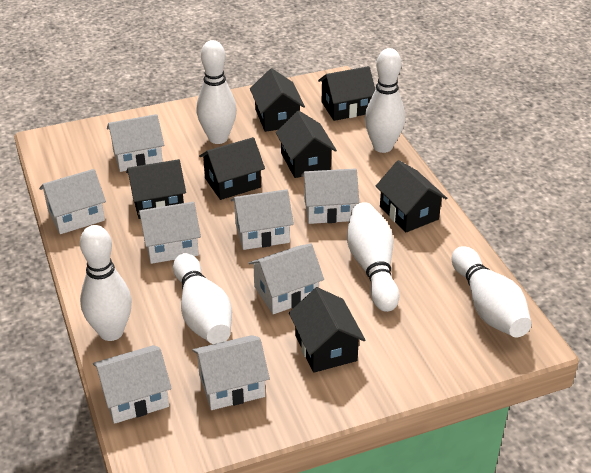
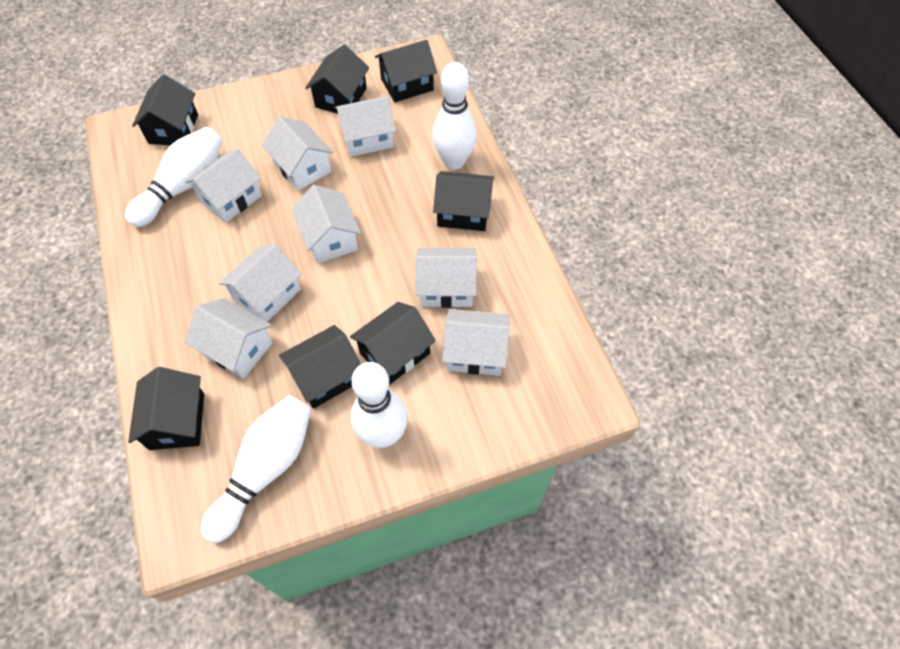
white bowling pin: [80,225,132,341] [173,253,232,344] [197,40,237,144] [347,202,400,312] [365,48,405,153] [452,246,532,337] = 6 -> [125,127,223,227] [201,395,311,543] [351,362,408,448] [432,62,477,170] = 4

